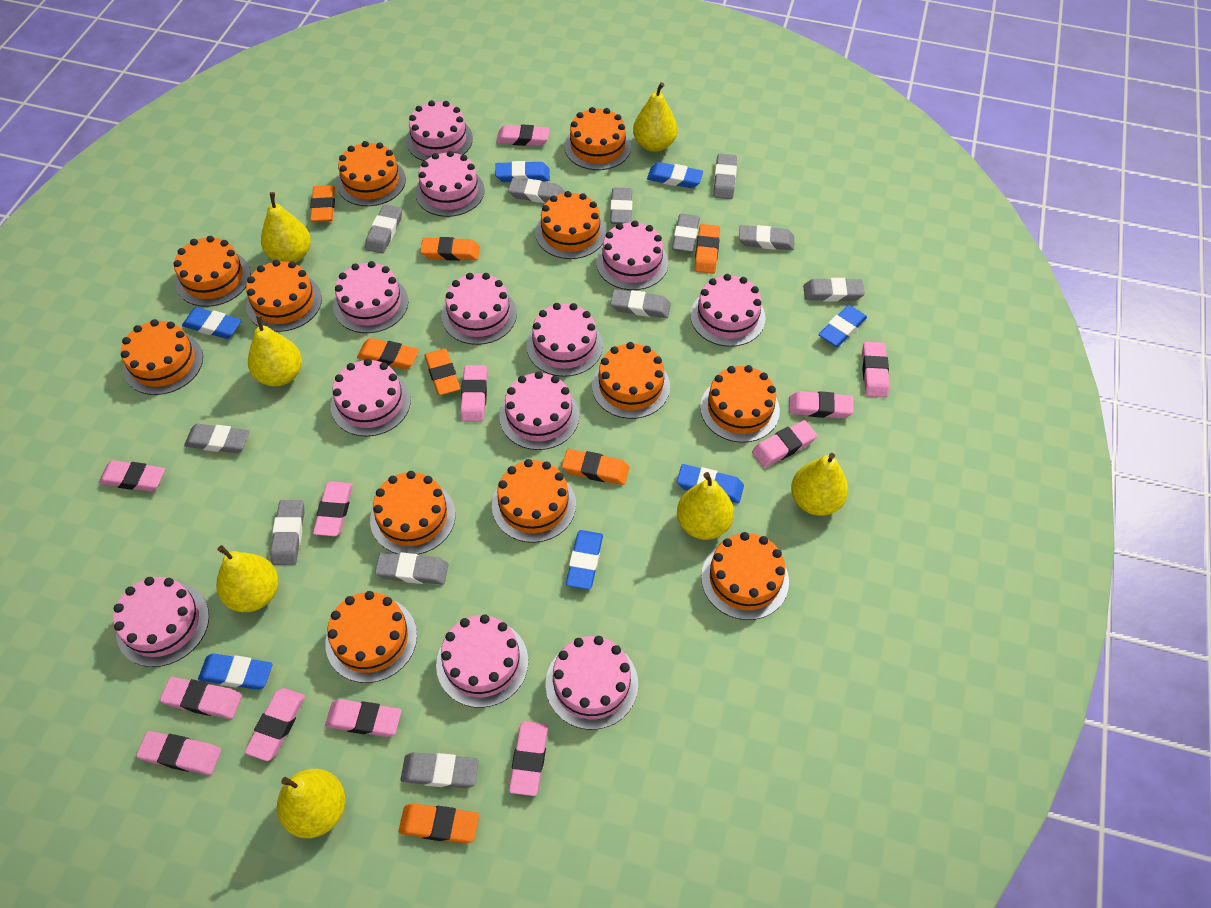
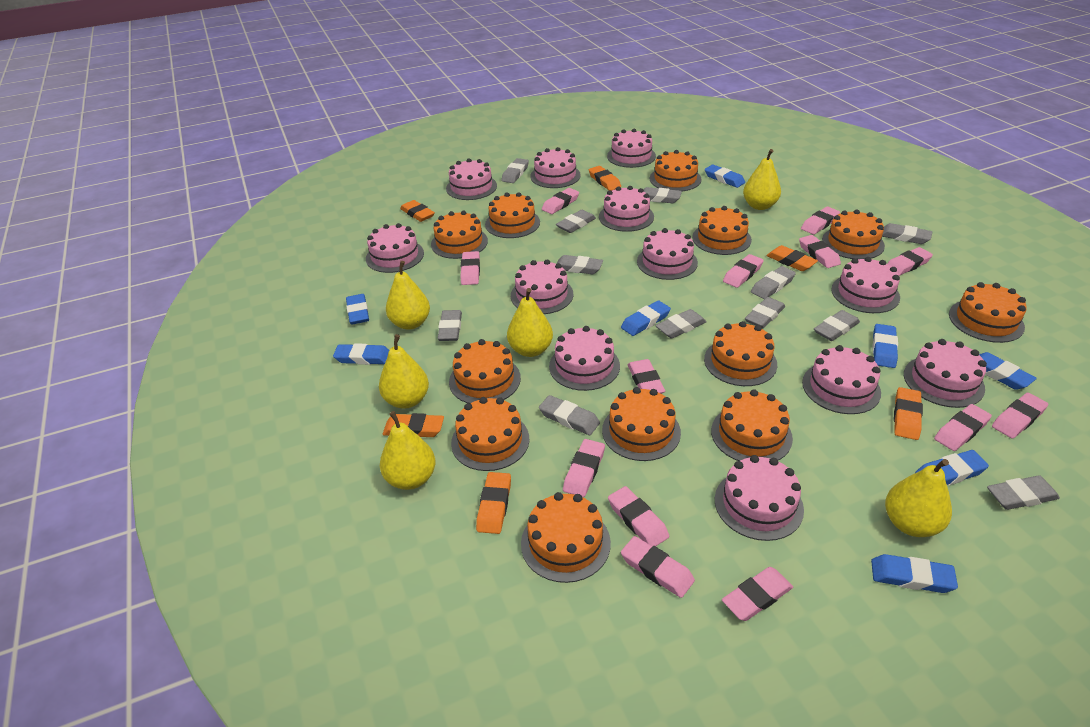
blue eraser: [182,307,242,339] [198,653,272,690] [495,161,550,182] [566,530,603,589] [647,162,703,188] [677,464,744,503] [819,305,867,347] = 7 -> [333,343,389,365] [346,294,369,325] [621,300,671,336] [705,165,745,188] [871,554,958,593] [873,324,898,368] [915,450,989,486] [979,352,1037,390] = 8
orange eraser: [310,185,335,222] [357,338,419,369] [398,803,479,843] [420,237,480,261] [425,349,460,395] [562,449,629,485] [694,224,720,274] = 7 -> [383,413,444,437] [400,200,435,222] [476,472,511,534] [589,166,621,191] [766,245,818,271] [894,387,923,440] = 6
pink eraser: [99,460,165,491] [136,731,221,775] [160,677,242,719] [245,688,305,761] [313,481,353,536] [325,699,402,737] [460,365,487,422] [496,124,550,146] [509,721,548,796] [752,420,817,468] [789,391,854,418] [862,342,889,398] = 12 -> [460,251,480,285] [542,188,579,214] [563,439,605,497] [608,486,669,546] [621,536,695,598] [628,359,665,394] [722,567,793,621] [723,254,764,288] [799,235,841,268] [801,206,840,235] [887,247,933,276] [934,404,992,451] [992,393,1048,439] = 13
yellow pear: [216,545,279,612] [248,315,302,387] [261,192,311,263] [277,769,345,838] [633,82,677,152] [677,472,734,540] [791,453,848,516] = 7 -> [379,334,429,409] [380,411,435,490] [386,261,430,330] [507,288,553,357] [743,149,781,210] [885,459,952,537] = 6

